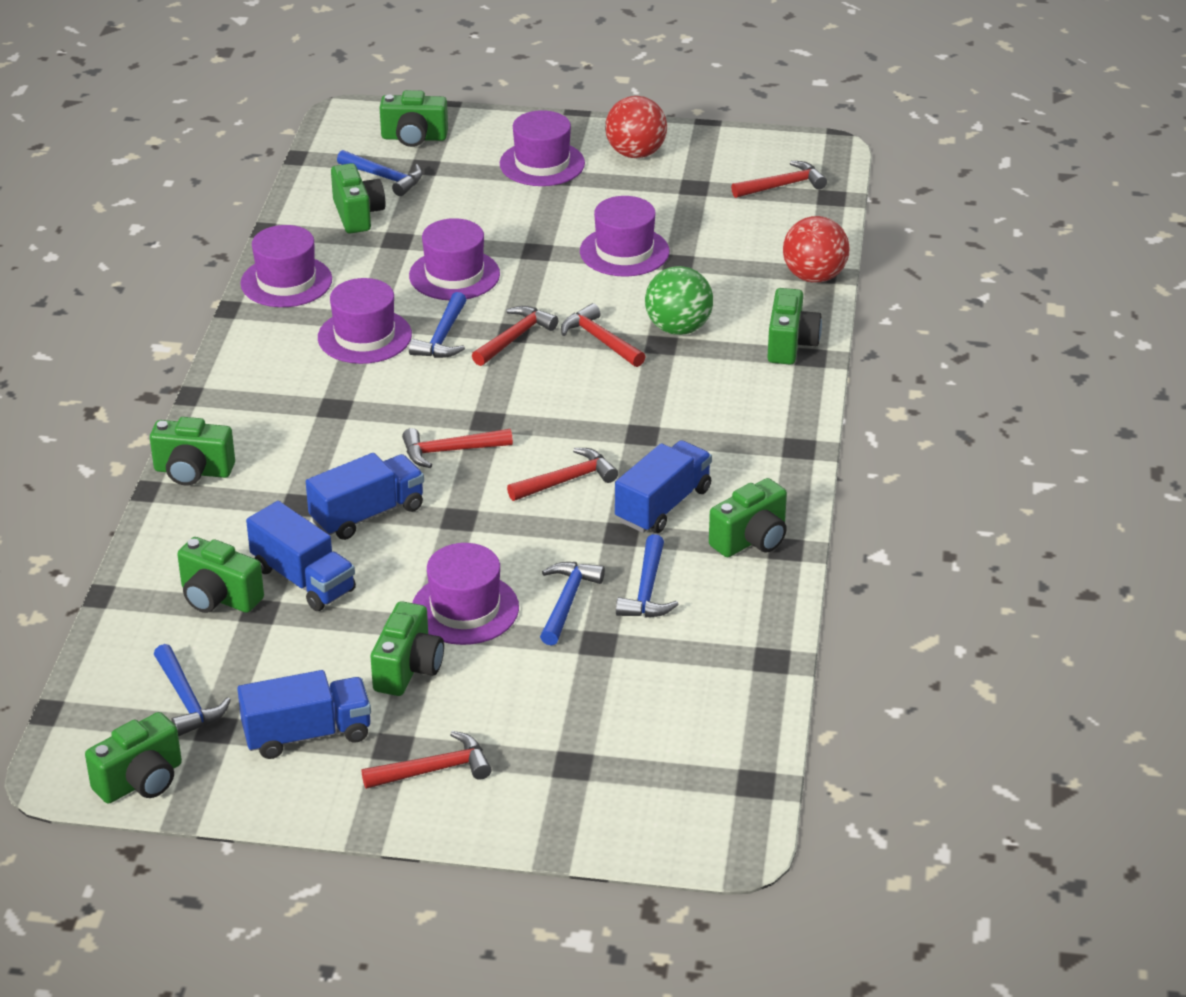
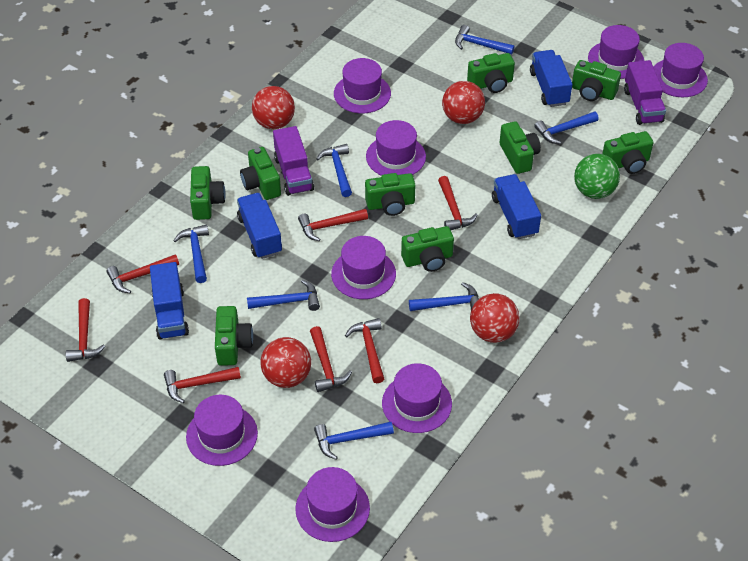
blue hammer: [154,644,231,736] [337,150,423,196] [409,292,467,358] [540,562,605,646] [616,534,679,618] = 5 -> [173,224,209,283] [247,279,320,311] [314,422,394,460] [316,144,352,197] [409,282,479,311] [455,25,515,55] [534,111,599,144] = 7
green camera: [85,712,182,804] [150,417,235,486] [177,537,264,613] [331,163,385,234] [371,601,444,696] [380,90,448,147] [709,478,787,557] [767,288,822,364] = 8 -> [190,166,226,220] [215,306,253,366] [240,147,281,200] [365,173,416,216] [401,226,454,272] [467,53,515,93] [499,121,541,174] [572,60,621,101] [602,131,653,174] = 9
purple hat: [241,225,332,307] [318,278,412,364] [409,218,500,300] [412,543,519,645] [500,110,585,186] [580,196,669,277] = 6 -> [186,395,258,466] [295,467,370,542] [331,236,396,299] [334,58,391,113] [366,120,426,176] [382,363,452,433] [588,25,644,79] [653,43,708,97] = 8
purple truck: none = 0 -> [273,126,314,196] [624,60,666,125] = 2
red ball: [605,96,667,158] [783,216,849,283] = 2 -> [252,86,295,129] [260,337,311,388] [442,81,485,124] [470,293,520,343] = 4
red hammer: [362,731,492,789] [402,428,513,468] [472,306,558,366] [507,448,618,501] [561,303,646,367] [731,161,827,198] = 6 -> [66,298,105,362] [106,254,179,293] [164,367,241,403] [298,209,368,241] [310,326,352,392] [345,318,384,383] [438,176,478,230] = 7

